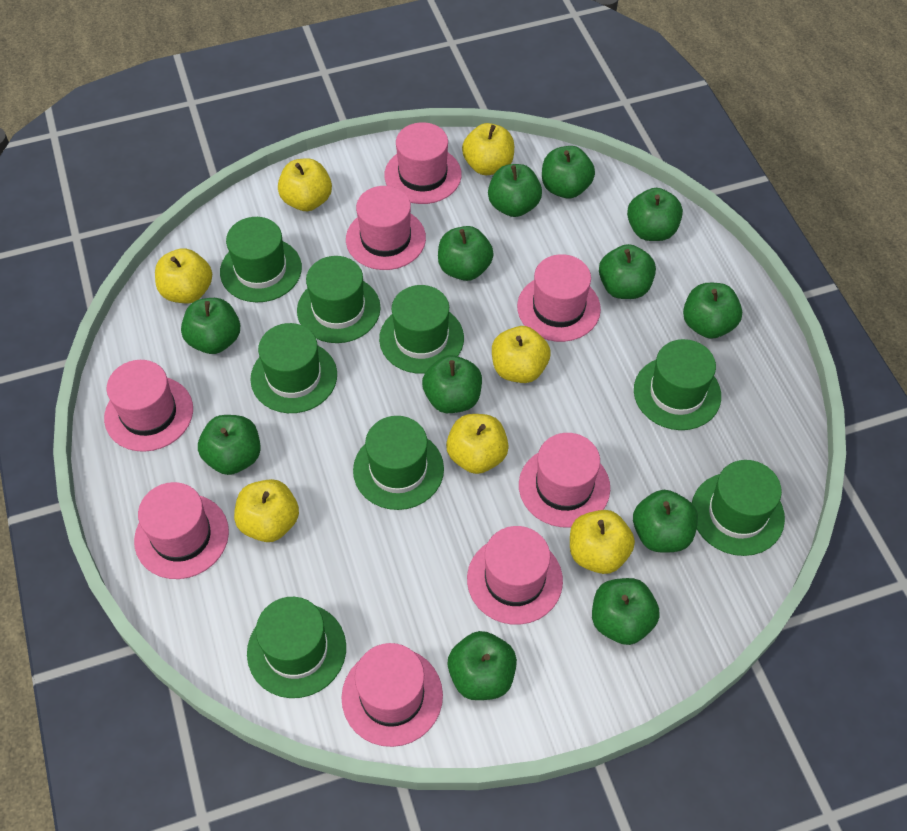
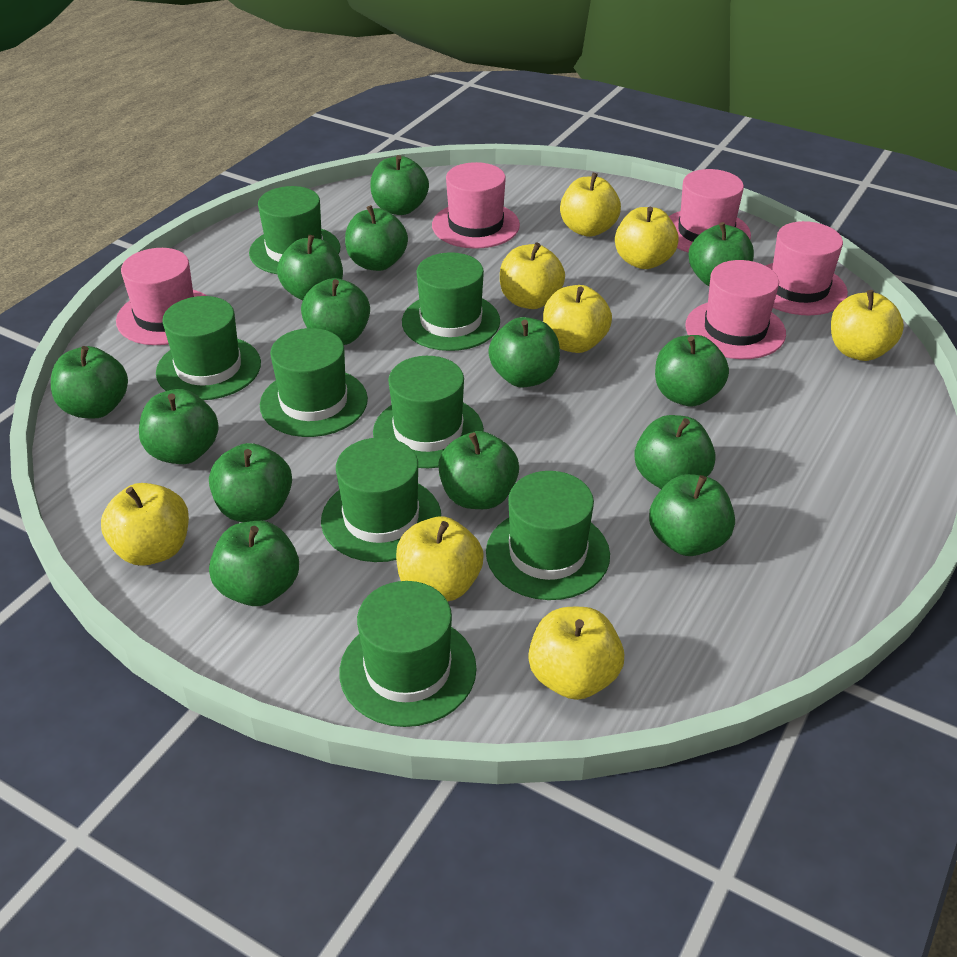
green apple: [181,298,240,354] [198,415,261,475] [422,355,482,413] [438,226,494,281] [448,631,517,700] [488,164,542,217] [542,146,595,198] [592,578,660,645] [599,244,656,299] [627,188,683,241] [633,490,698,552] [683,283,742,339] = 12 -> [51,346,128,418] [139,389,219,464] [209,443,292,522] [209,521,299,606] [277,235,343,301] [301,278,370,345] [345,205,408,271] [370,155,429,215] [438,431,519,509] [488,317,560,388] [634,415,716,489] [649,474,735,556] [655,335,729,406] [689,222,754,286] = 14
pink hat: [104,360,193,452] [134,482,229,579] [341,643,443,747] [346,186,426,270] [384,122,462,204] [467,526,563,625] [517,254,601,342] [519,433,610,527] = 8 -> [116,248,207,345] [432,162,520,249] [669,169,751,253] [685,260,786,359] [765,221,848,315] = 5
yellow apple: [155,248,212,303] [234,479,299,542] [278,158,332,211] [446,414,509,474] [462,123,514,175] [492,326,551,383] [570,510,635,574] = 7 -> [101,483,189,566] [396,517,484,601] [500,243,565,309] [528,607,624,700] [543,285,612,353] [560,173,621,237] [615,207,679,269] [831,290,904,361] = 8

